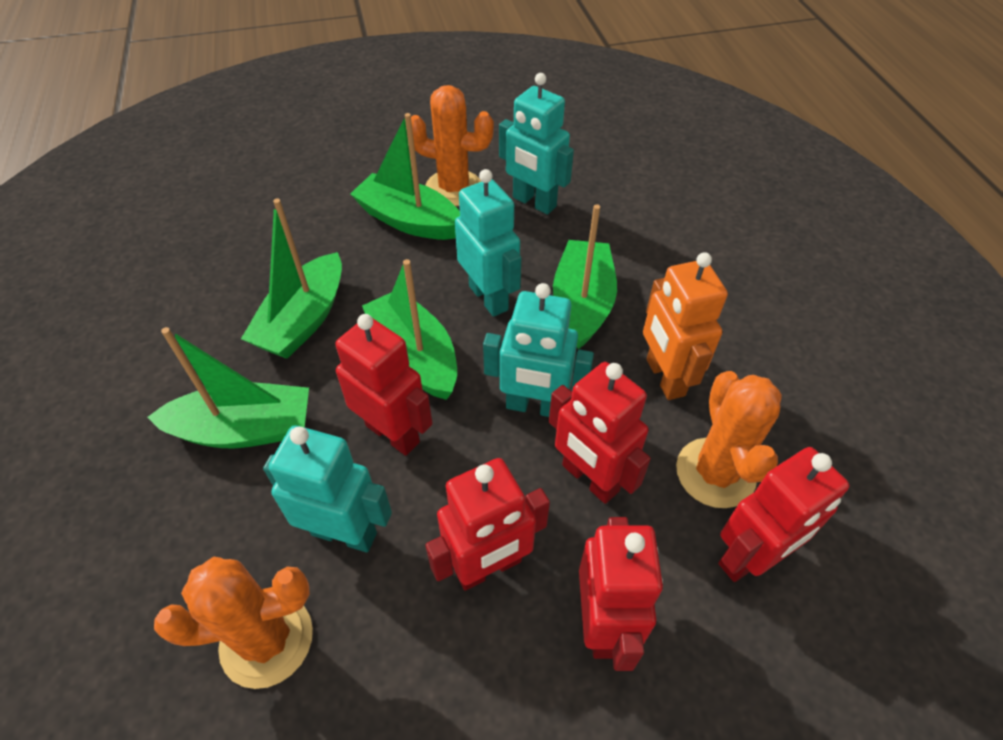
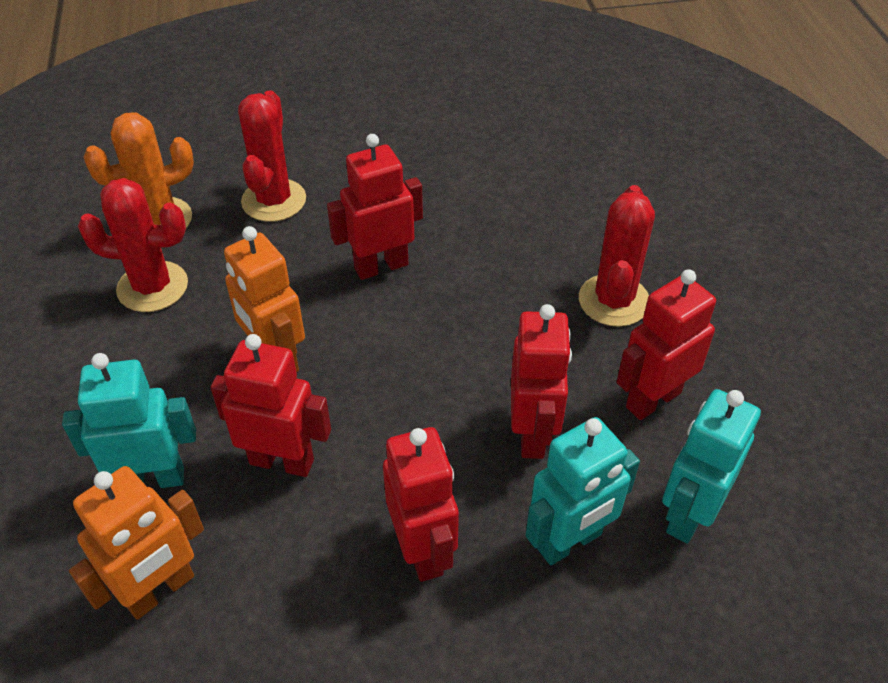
green boat: [147,327,309,448] [241,198,342,359] [350,113,460,240] [362,259,457,400] [553,204,617,349] = 5 -> none = 0
orange cactus: [154,557,313,689] [411,85,494,206] [676,371,782,508] = 3 -> [83,112,194,228] = 1
orange robot: [643,252,728,400] = 1 -> [69,466,204,620] [224,226,305,372] = 2
red cactus: none = 0 -> [78,178,188,312] [238,90,306,222] [579,185,655,327] = 3
turquoise robot: [263,425,392,552] [455,169,521,317] [483,283,594,417] [499,73,574,215] = 4 -> [62,353,196,488] [525,417,640,565] [662,389,761,544] = 3

